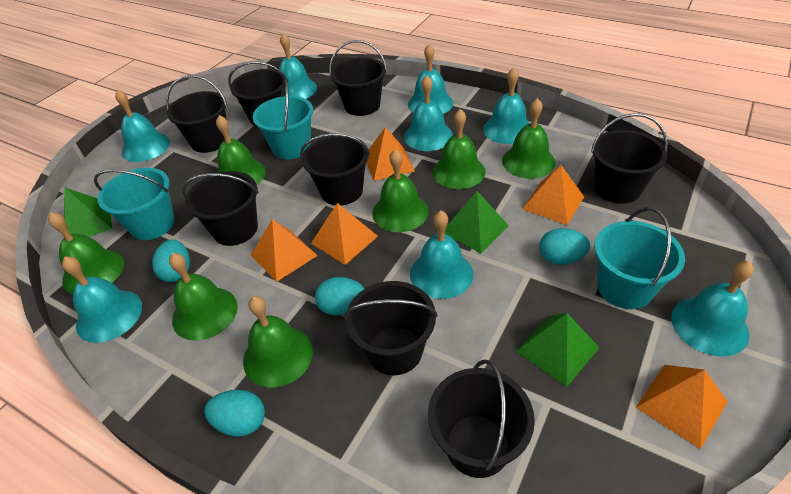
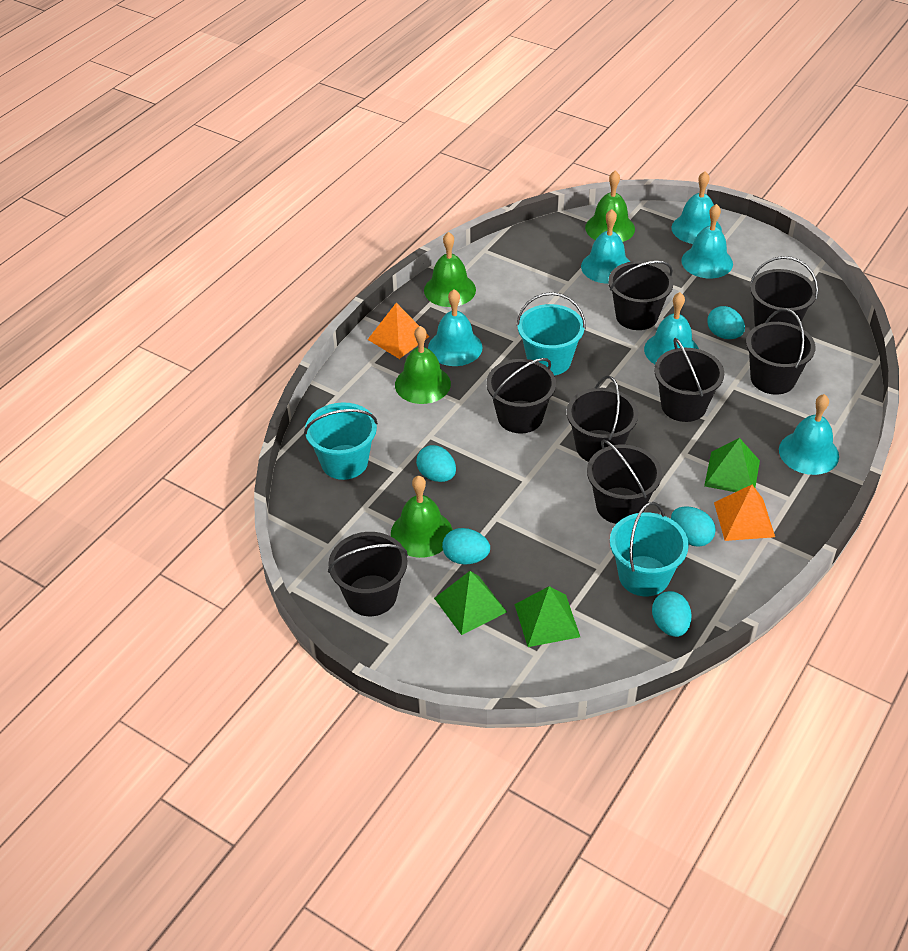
green bell: [48,212,124,294] [169,253,238,341] [216,115,266,184] [243,296,313,388] [372,149,429,232] [432,109,486,189] [502,98,556,179] = 7 -> [391,476,453,558] [395,326,451,404] [424,232,476,307] [585,171,635,242] = 4
orange pyramid: [251,219,318,282] [311,203,378,265] [366,127,415,181] [522,165,584,225] [636,365,728,449] = 5 -> [367,303,430,359] [714,485,775,541] = 2
turquoise bell: [62,256,142,343] [115,90,170,162] [279,33,317,99] [404,75,453,151] [408,44,453,114] [410,211,473,299] [483,68,530,144] [671,260,754,356] = 8 -> [428,289,482,366] [581,209,630,284] [644,292,699,364] [672,171,722,244] [681,204,733,278] [779,394,839,475] = 6
turquoise egg: [152,239,190,282] [204,390,265,437] [315,277,364,315] [539,228,590,265] = 4 -> [416,445,456,482] [442,528,490,565] [652,591,692,637] [671,506,716,547] [708,306,745,339] = 5

